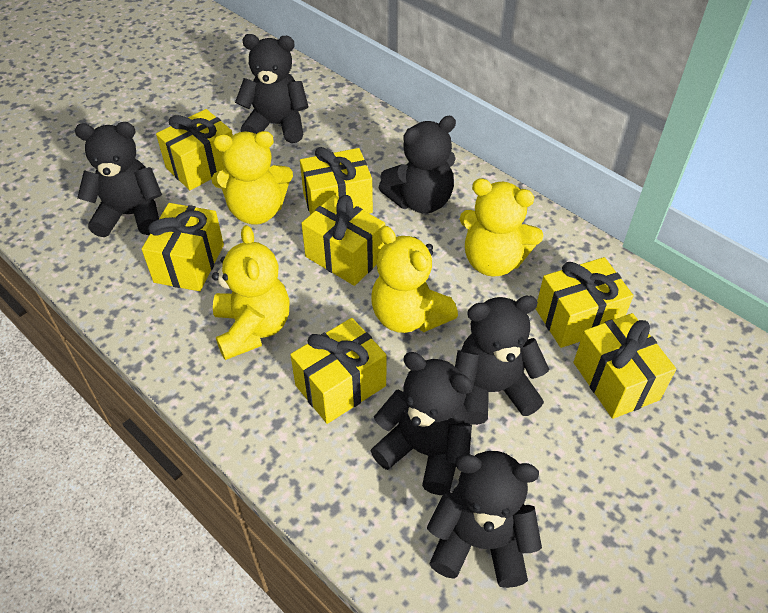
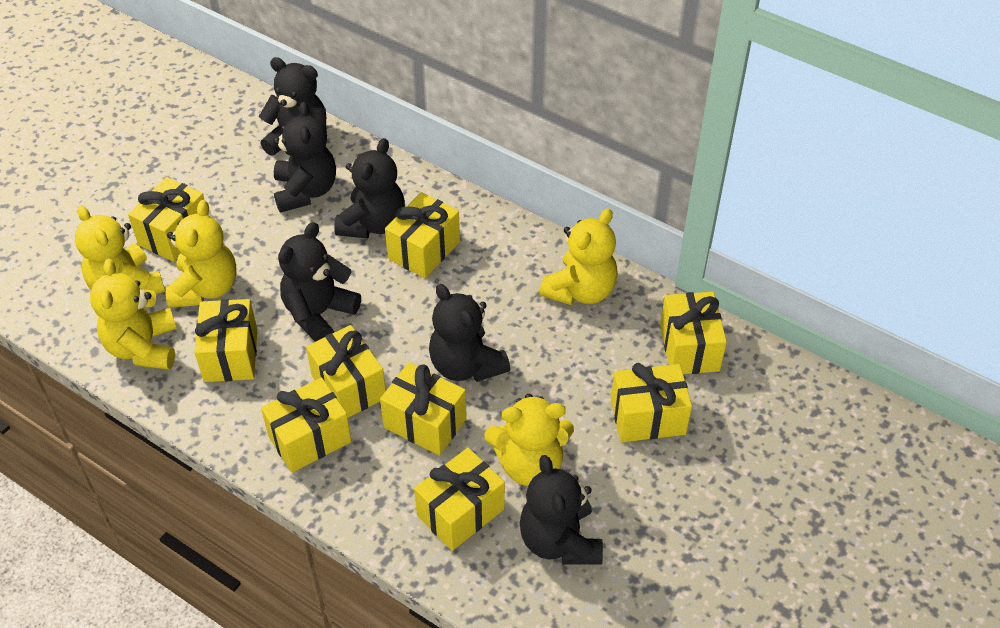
yellow gift: [142,203,224,291] [156,109,233,190] [290,318,386,424] [300,147,373,215] [301,195,385,286] [536,257,633,348] [573,313,676,419] = 7 -> [128,177,204,262] [194,299,257,382] [261,377,351,473] [306,325,386,418] [380,362,467,456] [385,192,460,278] [414,448,505,551] [611,363,692,442] [660,292,727,374] = 9
yellow teddy bear: [212,131,293,225] [212,225,289,360] [371,226,458,333] [460,178,544,277] = 4 -> [75,205,165,294] [90,259,177,369] [166,200,237,308] [484,394,574,486] [539,208,618,305] = 5

